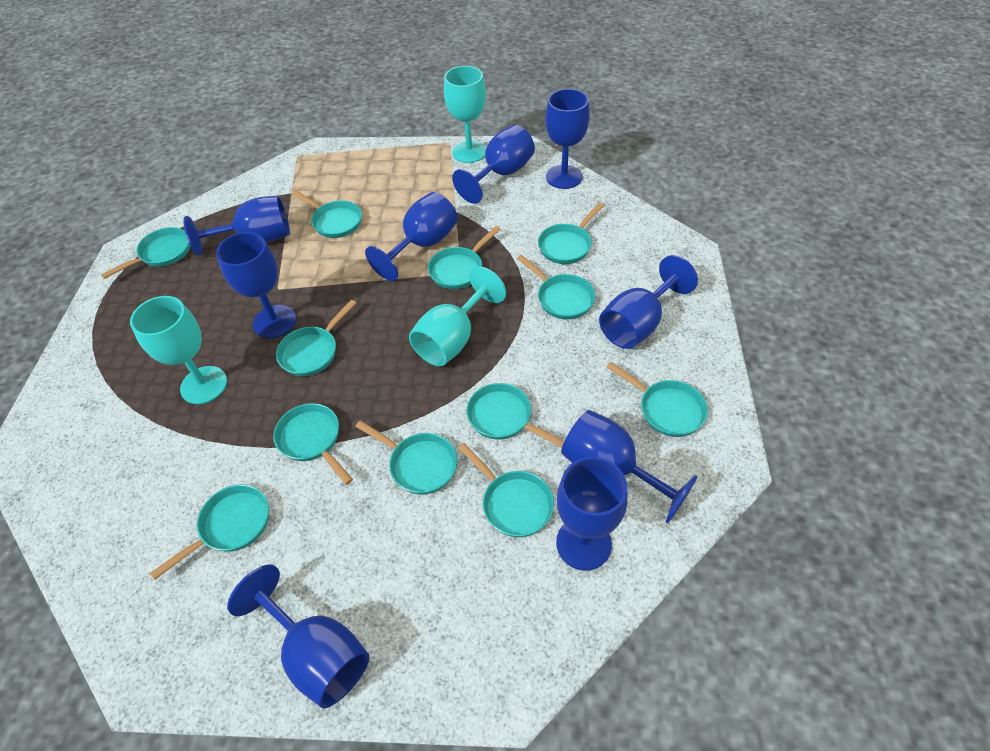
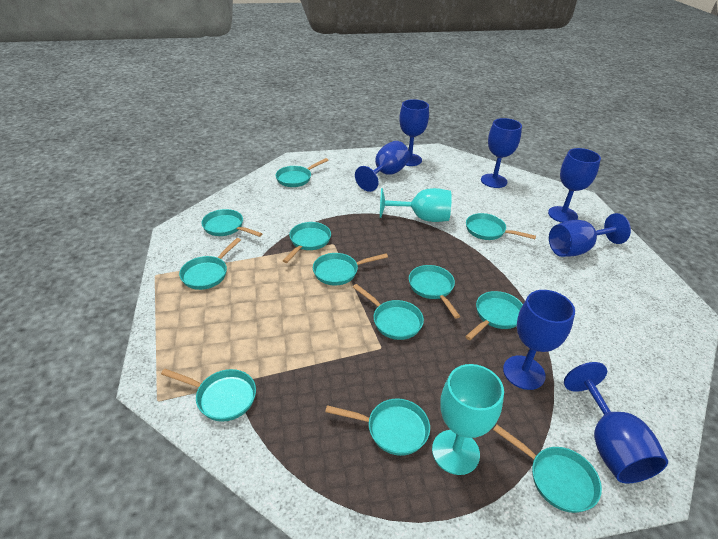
blue goblet: [183,196,290,256] [216,232,296,338] [227,565,369,708] [365,192,458,281] [452,125,535,204] [545,89,590,189] [556,457,628,571] [561,410,697,523] [599,255,698,349] = 9 -> [355,141,410,192] [399,99,429,166] [481,118,522,188] [503,290,575,390] [548,148,601,223] [549,213,631,257] [564,362,668,483] = 7
turquoise goblet: [130,296,227,404] [409,267,506,366] [444,66,486,163] = 3 -> [380,188,452,222] [432,364,504,475] = 2

